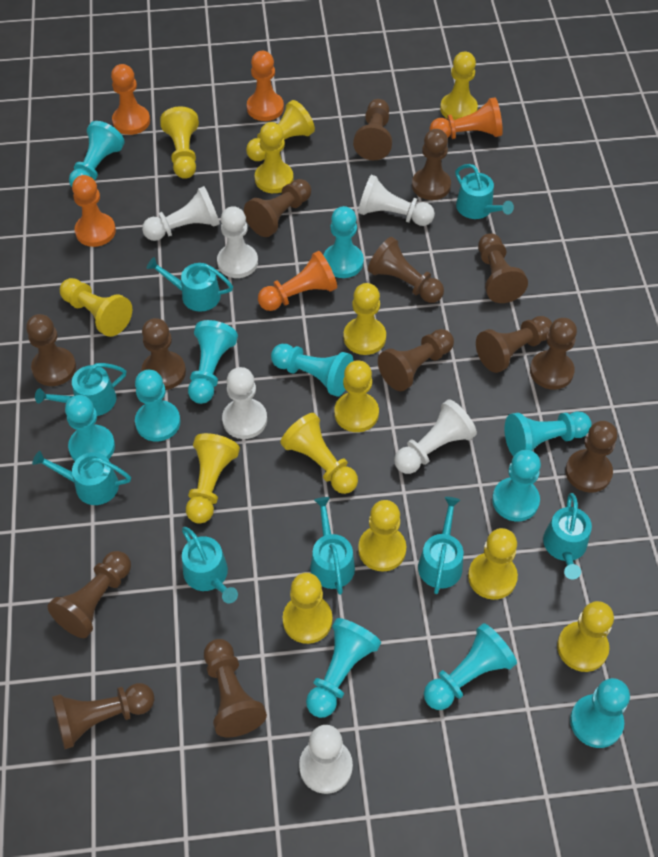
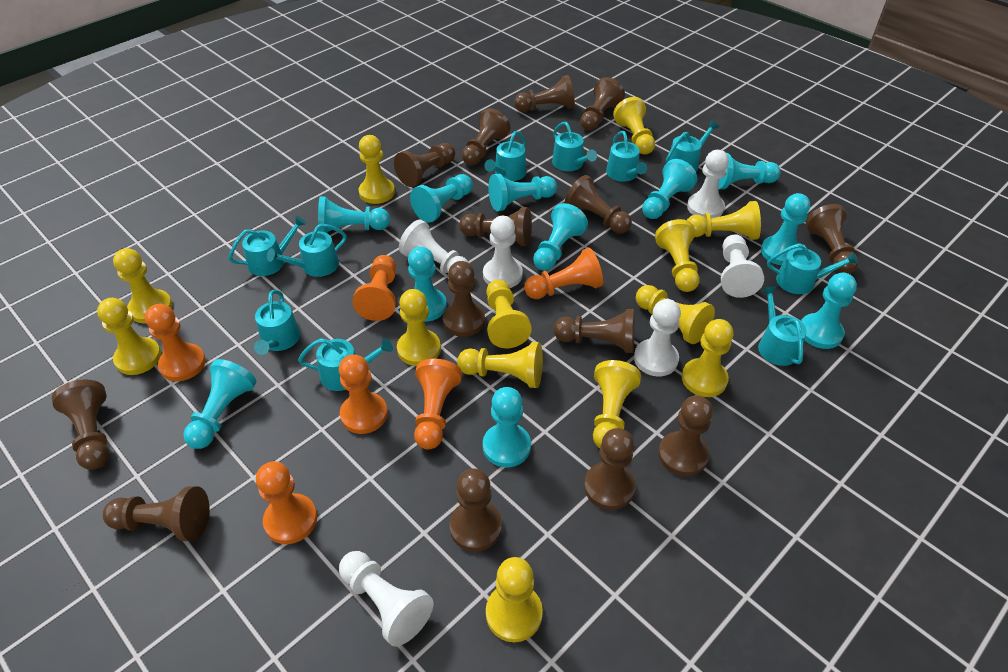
orange pawn: [72,175,116,247] [111,64,150,135] [247,51,284,121] [258,251,337,311] [430,97,503,139] = 5 -> [145,304,206,381] [256,461,317,544] [339,354,388,434] [352,255,396,321] [414,359,462,450] [524,248,603,299] = 6
turquoise watering can: [32,451,131,505] [35,363,126,416] [147,257,233,312] [182,527,238,603] [310,497,355,595] [418,497,463,594] [455,164,514,219] [543,493,592,579] = 8 -> [228,216,306,276] [254,290,300,355] [267,224,347,277] [298,338,393,391] [484,131,527,181] [552,122,597,171] [606,131,647,182] [666,120,719,171] [758,286,807,366] [767,243,858,294] = 10

